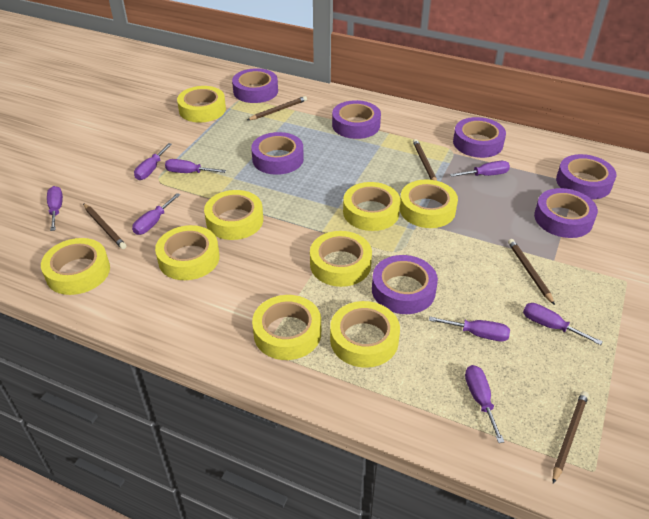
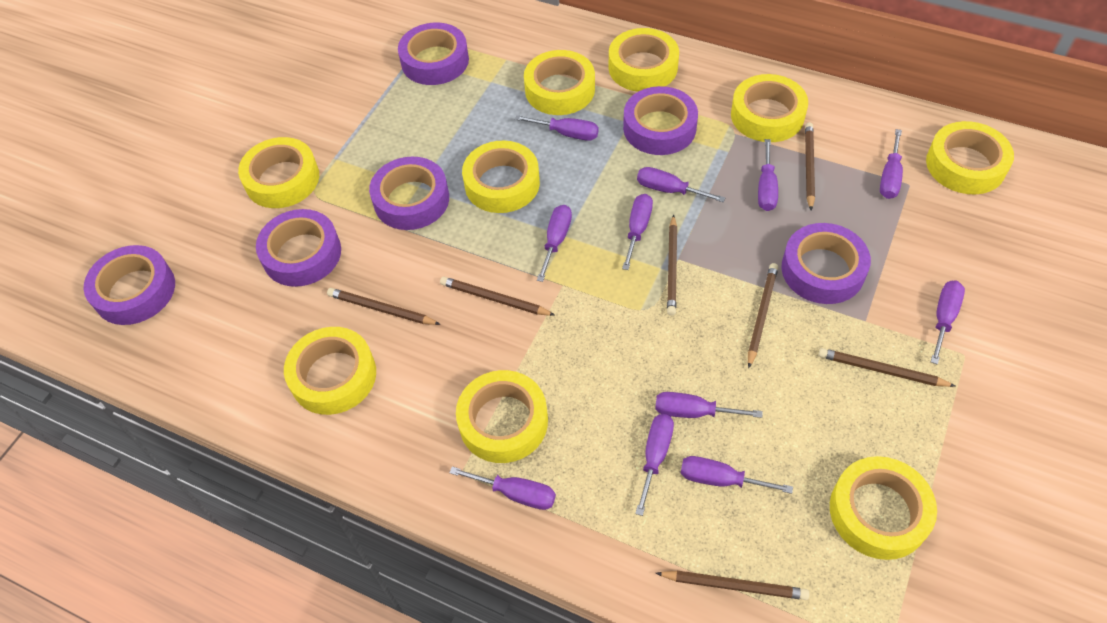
brown pencil: [83,203,126,249] [247,96,307,120] [413,139,437,181] [508,239,555,305] [553,391,589,484] = 5 -> [327,288,441,325] [440,277,555,316] [656,571,809,600] [667,214,677,316] [748,263,778,368] [805,122,815,211] [818,348,955,387] = 7
purple screwdriver: [47,186,63,231] [132,193,180,235] [134,143,172,180] [165,159,226,173] [429,316,510,341] [450,161,510,177] [465,365,504,443] [523,303,603,345] = 8 -> [449,467,556,510] [515,115,599,141] [537,205,572,282] [622,194,653,270] [635,414,674,516] [637,167,725,202] [655,392,763,418] [681,456,793,494] [758,139,778,211] [880,129,903,199] [931,281,965,365] = 11
purple tape: [232,68,278,103] [251,132,304,175] [332,100,381,139] [372,255,438,314] [453,117,506,158] [534,188,598,238] [556,154,616,200] = 7 -> [84,245,175,325] [256,209,341,287] [369,157,449,230] [398,23,469,85] [623,86,698,155] [781,223,871,304] = 6

